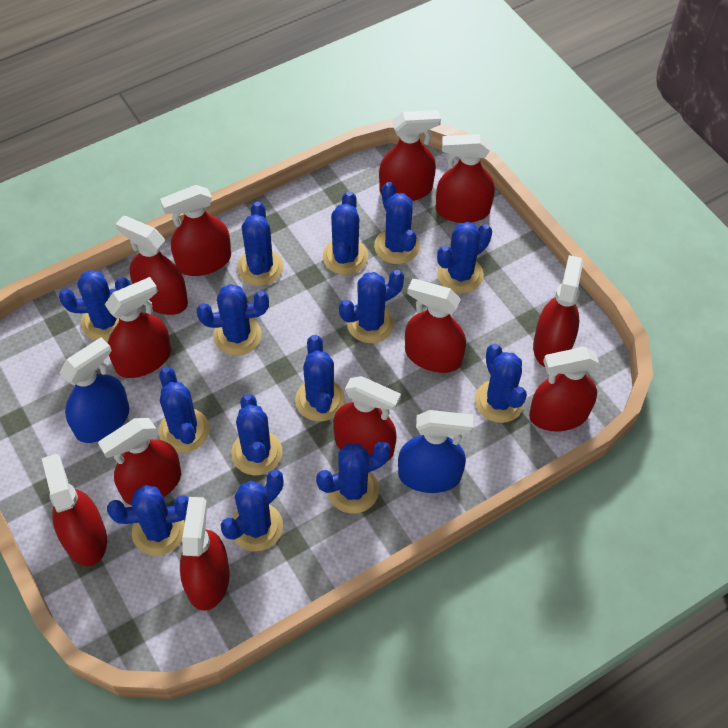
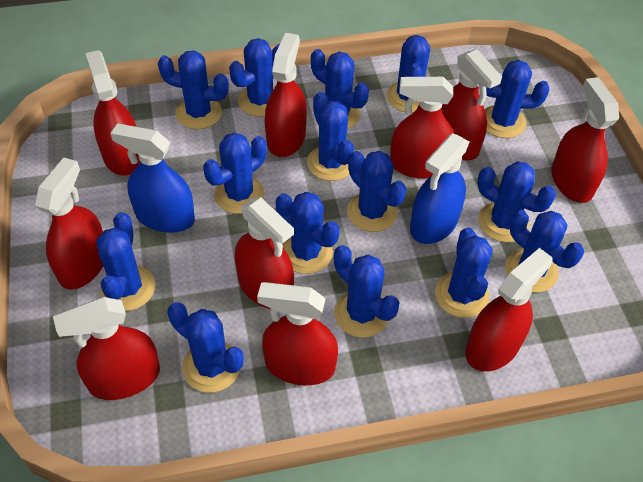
blue cactus: [59,270,131,341] [107,485,189,556] [159,367,210,453] [197,284,269,355] [220,470,284,551] [231,394,282,475] [237,202,283,286] [295,335,345,421] [316,441,390,513] [323,191,368,275] [339,270,404,343] [374,182,420,264] [437,222,492,293] [475,344,527,423] = 14 -> [96,212,155,311] [158,50,229,129] [167,302,243,393] [203,133,267,214] [229,38,280,117] [276,192,340,274] [307,92,354,181] [311,49,369,129] [334,245,400,338] [347,151,406,232] [386,35,430,113] [435,228,493,318] [477,161,556,242] [485,60,549,138] [505,210,584,292] = 15
red spray bottle: [42,454,107,566] [98,418,181,505] [104,277,171,378] [116,216,188,315] [160,185,231,276] [180,497,230,611] [333,376,401,460] [379,110,441,201] [405,279,466,373] [436,134,495,223] [529,347,599,431] [533,255,583,367] = 12 -> [35,158,103,290] [53,297,160,400] [85,50,140,176] [234,197,294,309] [257,282,338,385] [265,33,307,157] [390,77,454,179] [441,49,502,160] [465,248,552,372] [552,77,619,203] = 10

